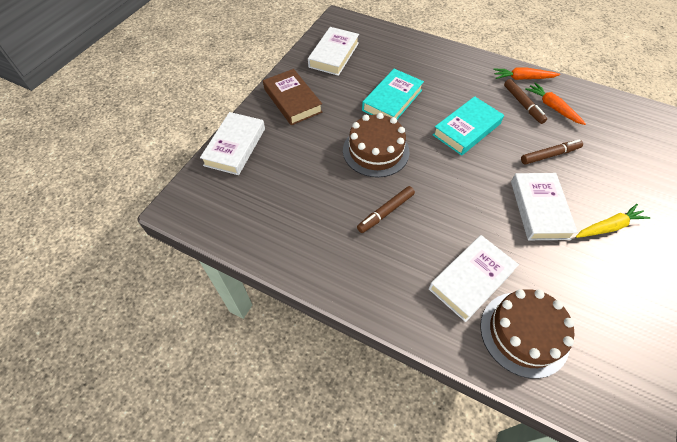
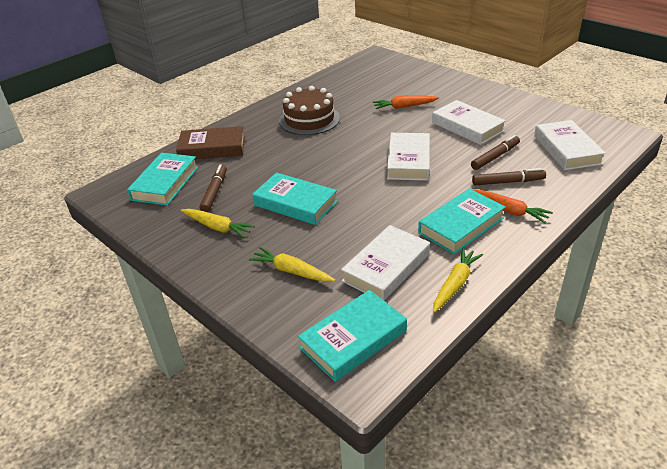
brown cake: [343,113,409,178] [480,289,575,379] = 2 -> [279,86,340,135] = 1
turquoise book: [362,69,424,119] [433,96,504,156] = 2 -> [127,153,198,206] [252,173,337,225] [298,290,407,382] [418,188,506,254] = 4
yellow carrot: [576,204,650,238] = 1 -> [181,209,255,238] [249,247,336,282] [433,248,483,313] = 3

